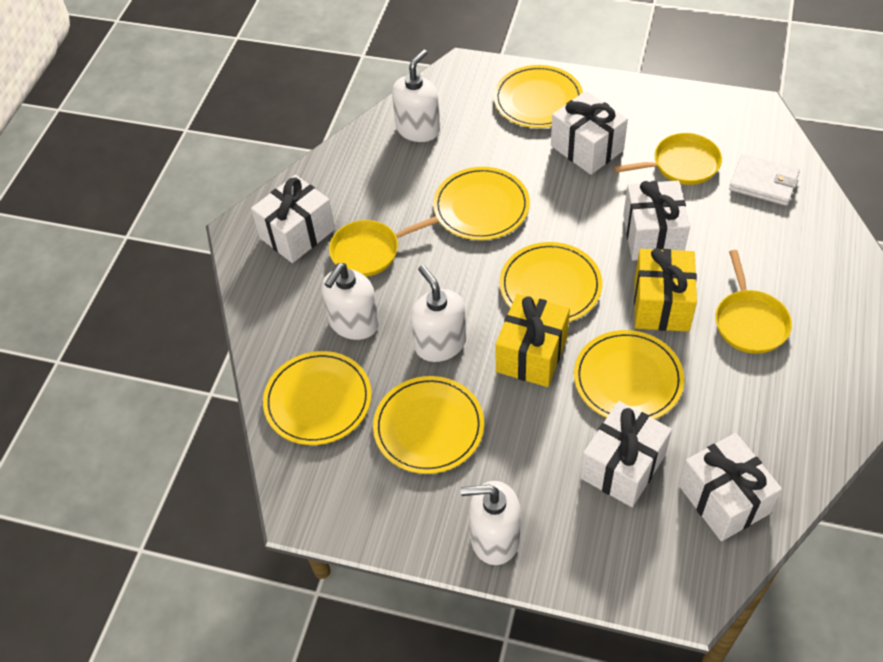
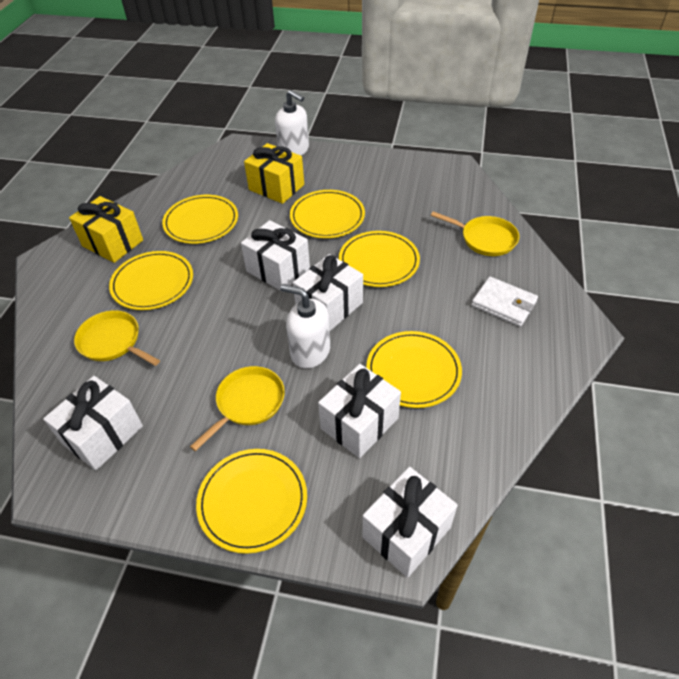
white soap dispenser: [321,263,379,340] [392,49,440,142] [411,265,467,362] [461,481,521,565] = 4 -> [275,90,309,155] [281,284,330,368] = 2

